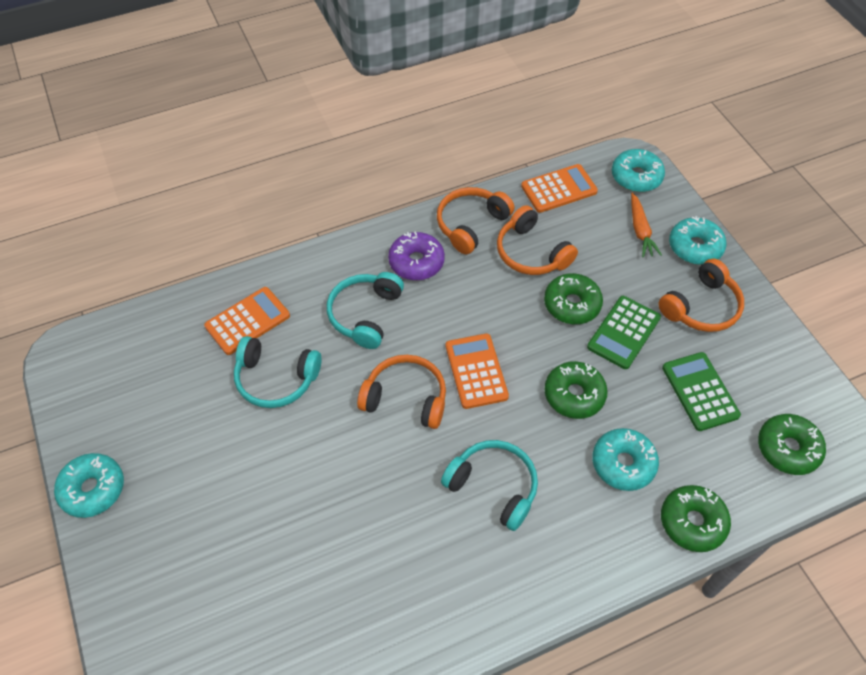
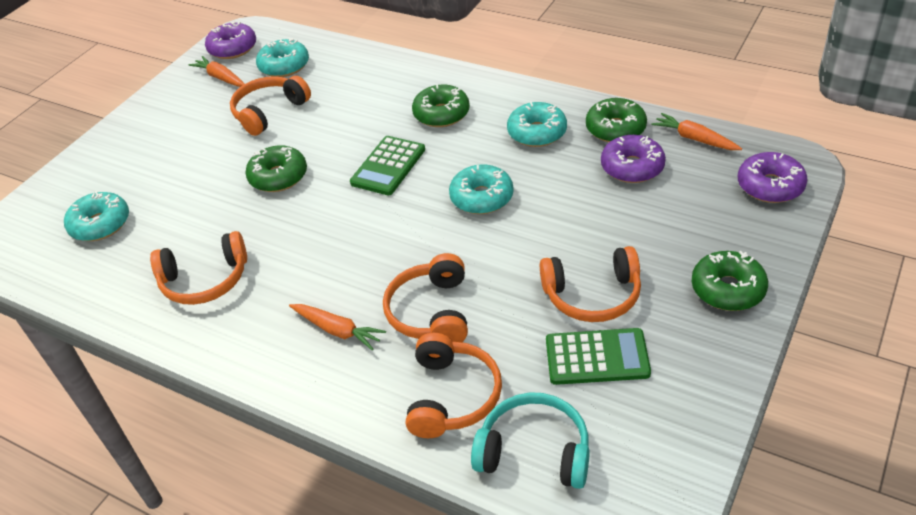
orange calculator: [204,287,290,355] [446,334,509,409] [521,164,598,213] = 3 -> none = 0
orange carrot: [631,193,662,258] = 1 -> [189,56,245,87] [289,304,386,351] [651,113,742,150] = 3
orange headphones: [357,355,446,429] [437,187,515,254] [497,205,578,275] [658,258,744,332] = 4 -> [150,231,247,305] [230,76,311,136] [383,253,468,342] [406,333,502,438] [540,246,641,322] = 5
purple donut: [388,231,445,280] = 1 -> [205,21,256,59] [601,135,666,183] [738,152,807,203] = 3
turquoise headphones: [234,336,322,408] [327,272,404,349] [441,440,538,531] = 3 -> [471,392,590,489] = 1

